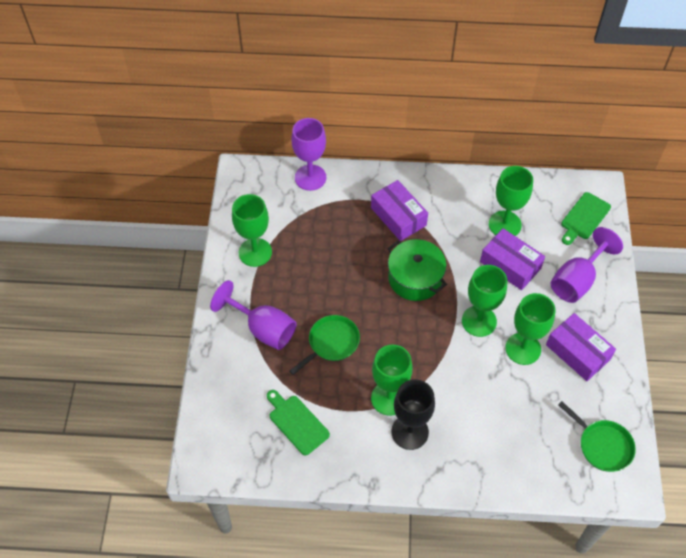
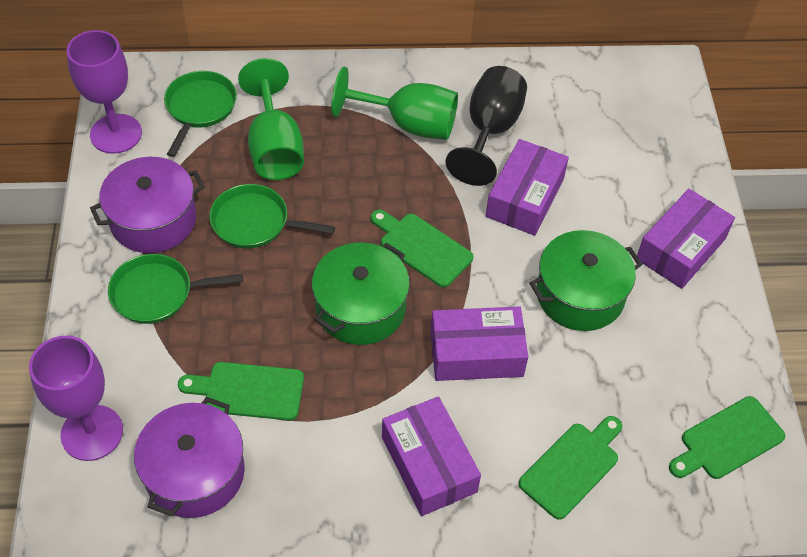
green cutting board: [267,390,330,455] [561,192,611,245] = 2 -> [178,362,304,420] [371,210,474,287] [519,416,622,520] [669,396,785,479] = 4
green goblet: [232,194,272,267] [371,345,412,416] [462,265,507,337] [489,166,533,236] [505,293,555,365] = 5 -> [238,58,304,180] [331,67,458,140] = 2
green pan: [289,315,360,375] [558,401,636,472] = 2 -> [108,254,243,324] [164,71,237,157] [209,184,335,248] = 3
green pot: [387,239,447,301] = 1 -> [312,243,410,345] [530,230,642,331] = 2
purple box: [371,180,428,241] [480,228,545,290] [546,313,616,381] = 3 -> [382,396,481,516] [430,306,528,381] [486,139,569,236] [637,189,735,289] = 4
purple goblet: [210,280,296,350] [291,118,326,191] [551,227,623,303] = 3 -> [29,336,123,461] [67,30,142,154] = 2
purple pot: none = 0 -> [90,157,205,253] [134,397,245,518] = 2

